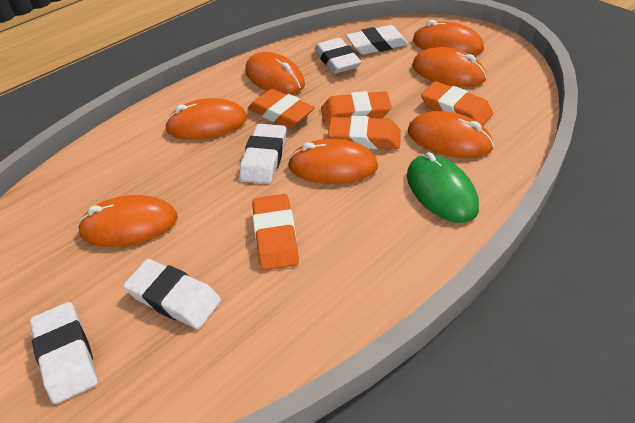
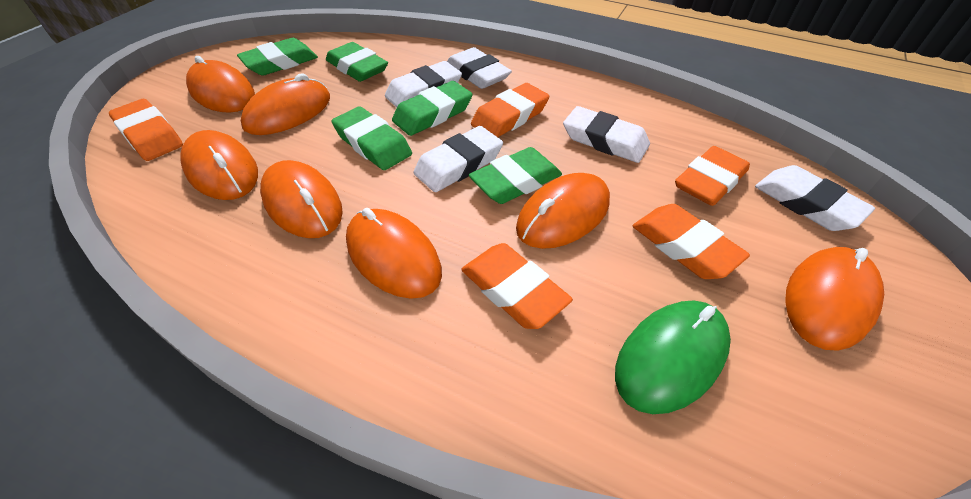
green eraser: none = 0 -> [237,38,318,76] [326,42,388,82] [331,106,412,170] [392,81,473,136] [469,147,562,204] = 5

